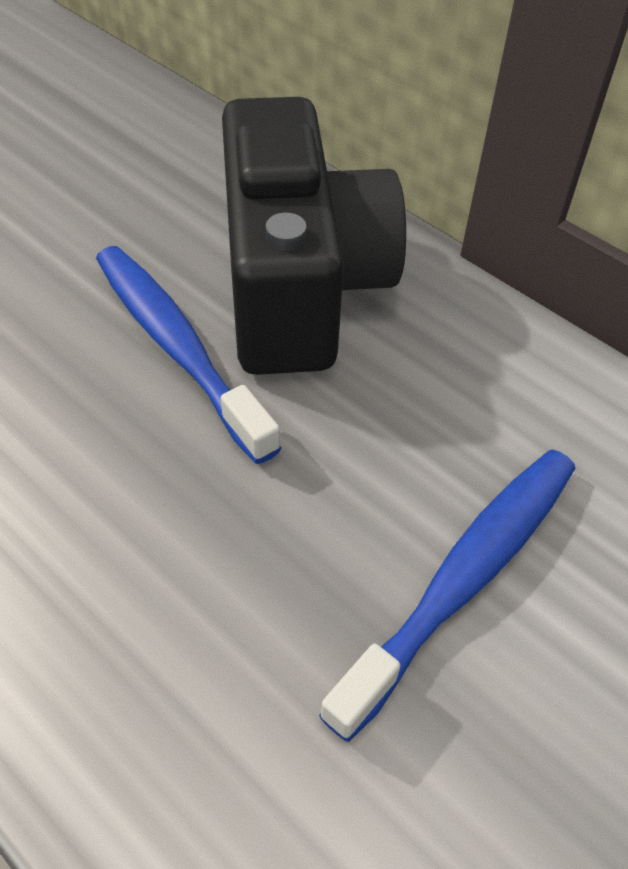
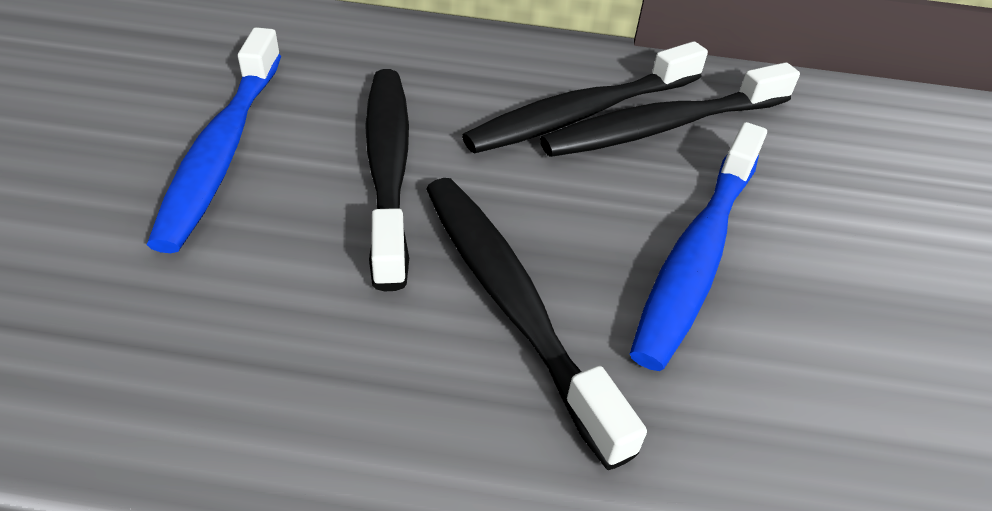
black camera: [222,97,406,375] = 1 -> none = 0
black toothbrush: none = 0 -> [365,69,409,291] [426,178,647,470] [462,41,708,153] [540,62,800,157] = 4

